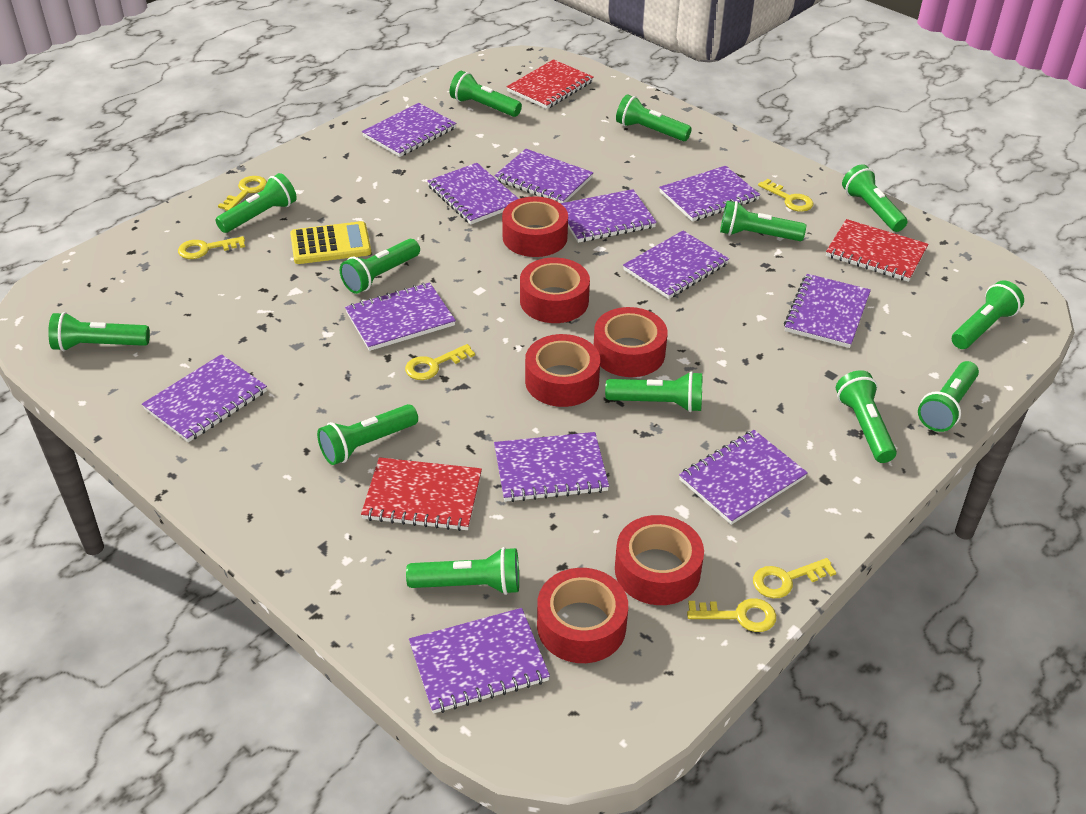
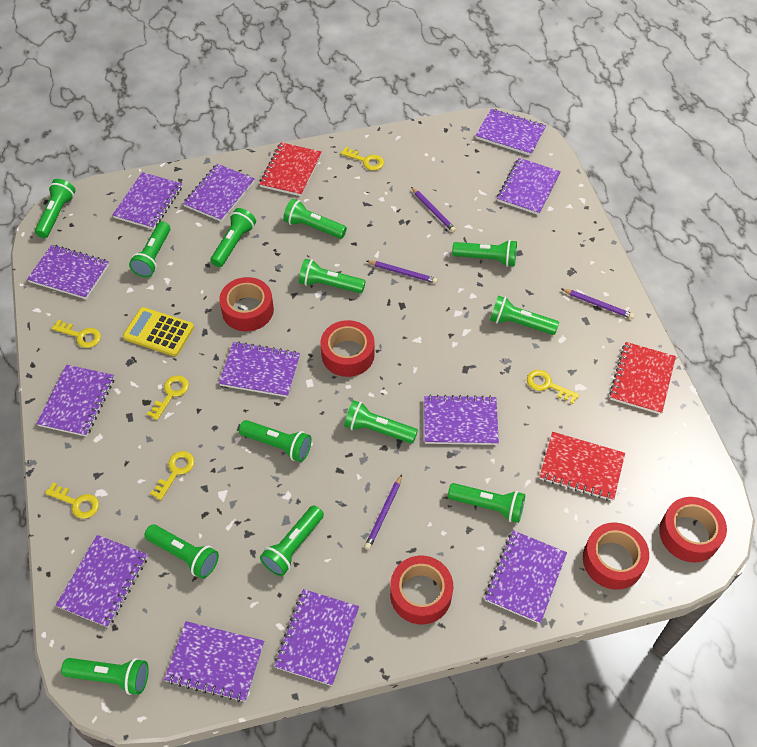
purple pencil: none = 0 -> [365,474,402,550] [367,261,438,283] [411,187,456,232] [562,289,635,319] = 4
red tape: [502,196,568,257] [520,257,590,323] [525,334,600,407] [537,568,628,663] [594,307,668,377] [615,515,704,605] = 6 -> [219,277,274,331] [321,320,375,377] [390,556,453,624] [583,523,649,590] [659,497,727,562] = 5

